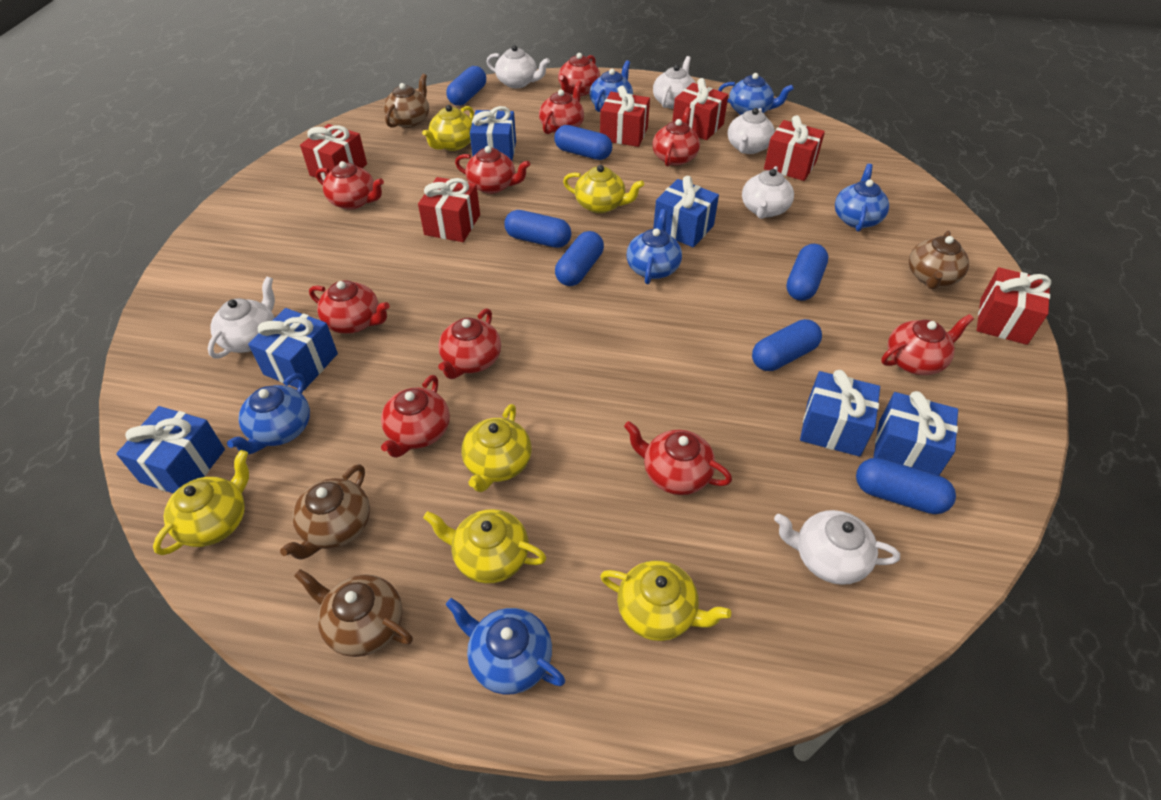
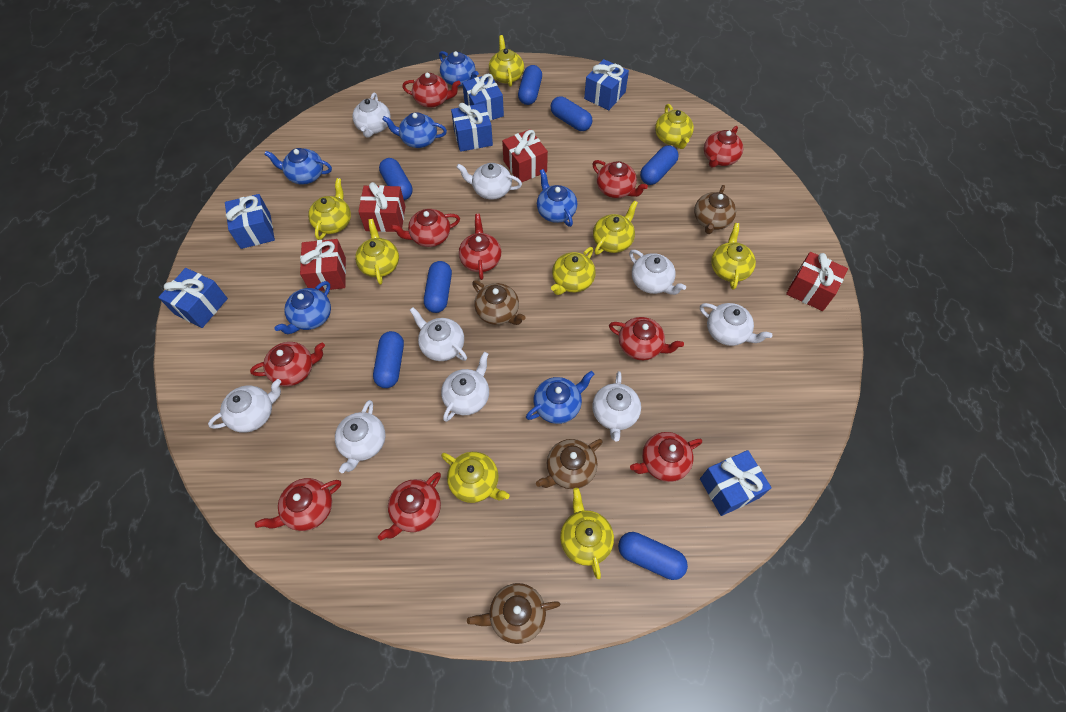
red gift: [300,124,367,181] [418,177,480,242] [600,86,650,147] [672,78,728,140] [764,115,825,181] [976,267,1051,345] = 6 -> [300,239,346,291] [358,182,406,232] [502,129,548,182] [786,252,848,311] = 4
white teapot: [208,276,275,358] [487,45,550,88] [653,56,695,109] [728,108,775,154] [742,166,794,219] [774,510,900,585] = 6 -> [208,379,281,433] [335,400,386,473] [352,92,391,138] [410,307,467,361] [441,352,489,422] [456,163,522,200] [592,371,641,442] [629,250,686,295] [700,303,772,346] = 9
yellow teapot: [153,450,249,555] [422,105,474,151] [423,509,546,584] [461,404,531,492] [563,165,644,213] [600,560,731,641] = 6 -> [308,178,351,240] [355,219,399,285] [441,452,510,503] [489,35,524,87] [551,247,596,295] [560,488,614,579] [593,200,638,255] [655,104,694,149] [711,223,756,290] = 9

